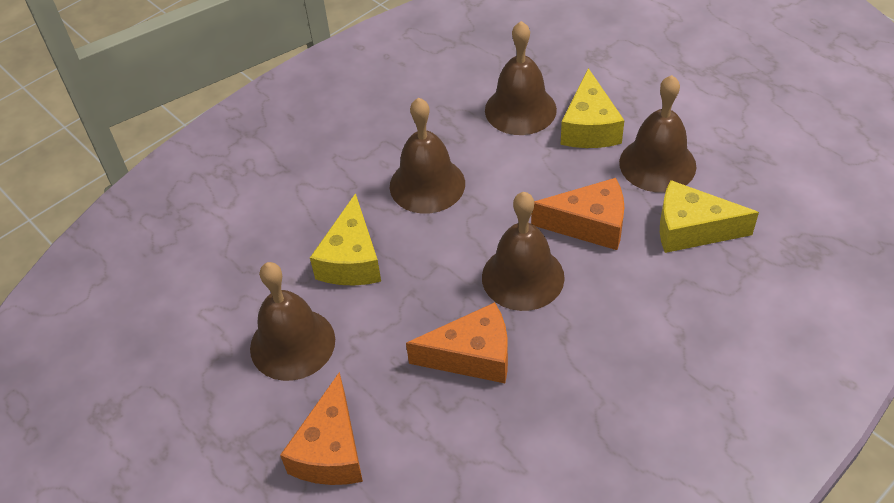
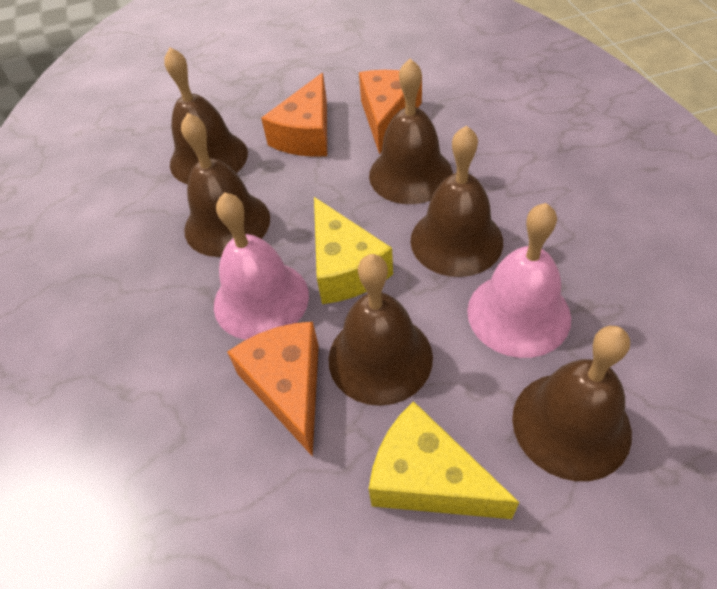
brown bell: [250,262,335,381] [390,98,465,214] [482,192,565,311] [485,21,557,135] [619,75,696,192] = 5 -> [164,47,248,184] [181,113,270,257] [328,254,433,406] [369,59,453,204] [410,125,503,277] [512,326,632,481] = 6
pink bell: none = 0 -> [214,192,309,340] [467,203,571,358] = 2
yellow cheese: [310,193,381,285] [561,68,624,148] [660,180,759,253] = 3 -> [314,197,393,304] [369,401,519,519] = 2

